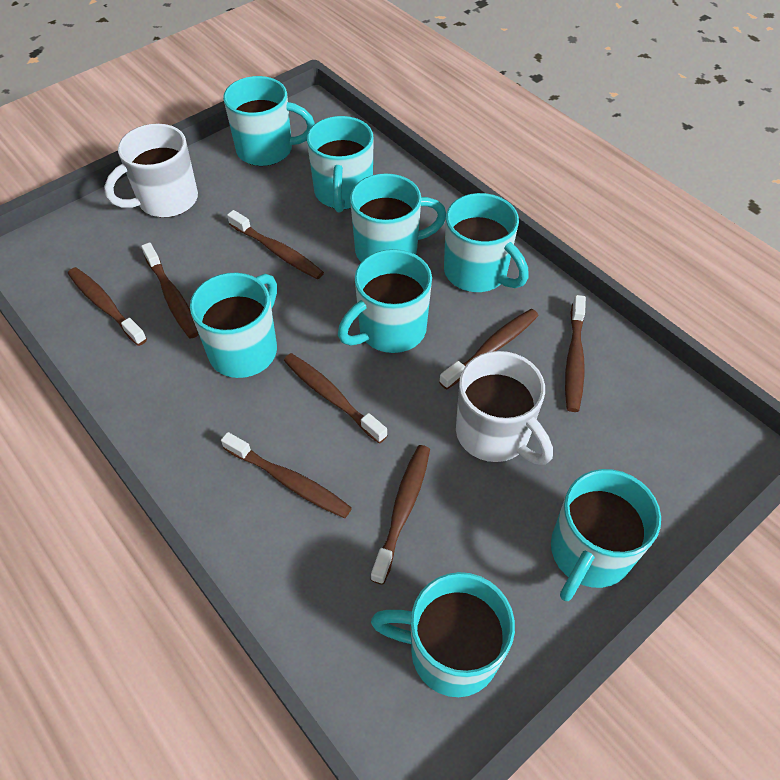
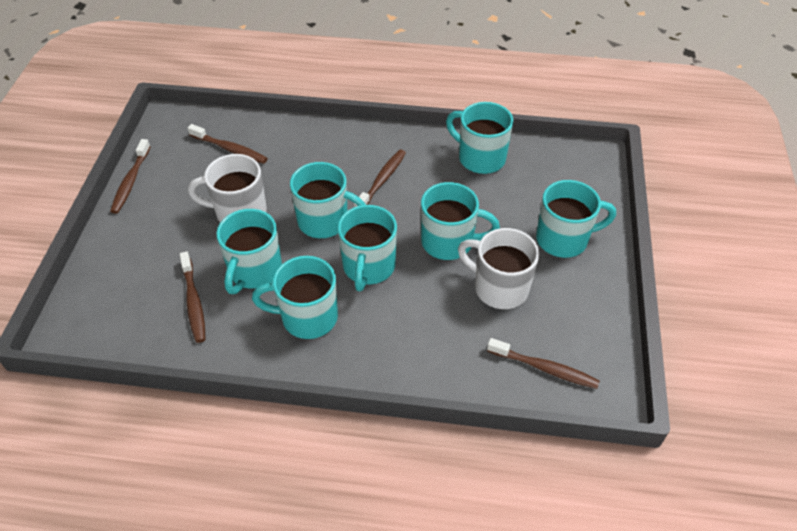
brown toothbrush: [68,267,147,346] [141,242,199,338] [221,432,352,518] [227,210,324,279] [284,353,388,444] [371,445,430,585] [439,309,539,390] [565,295,586,412] = 8 -> [110,139,150,214] [180,251,206,343] [188,124,268,164] [354,149,406,207] [487,338,600,389] = 5
turquoise mug: [190,273,277,378] [223,76,315,166] [307,116,374,212] [338,249,432,353] [350,173,446,262] [371,572,515,697] [444,193,529,292] [551,469,661,601] = 8 -> [216,209,282,294] [252,256,338,339] [290,162,366,238] [337,205,397,291] [421,182,500,260] [446,102,513,174] [536,180,616,258] = 7

